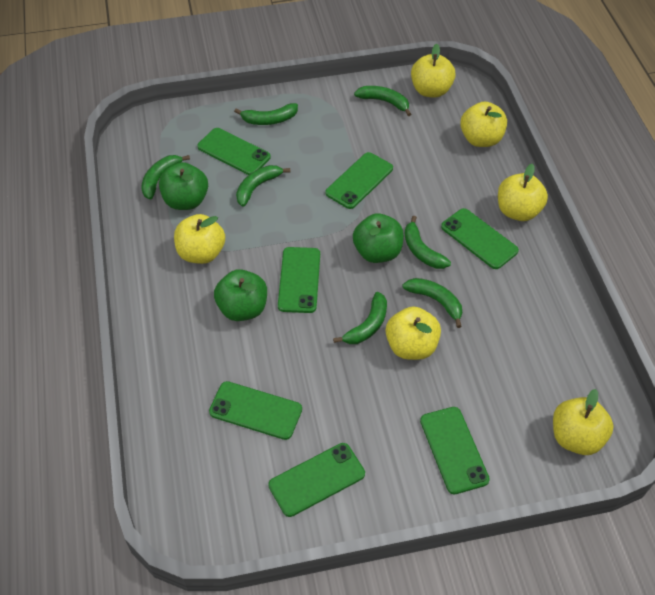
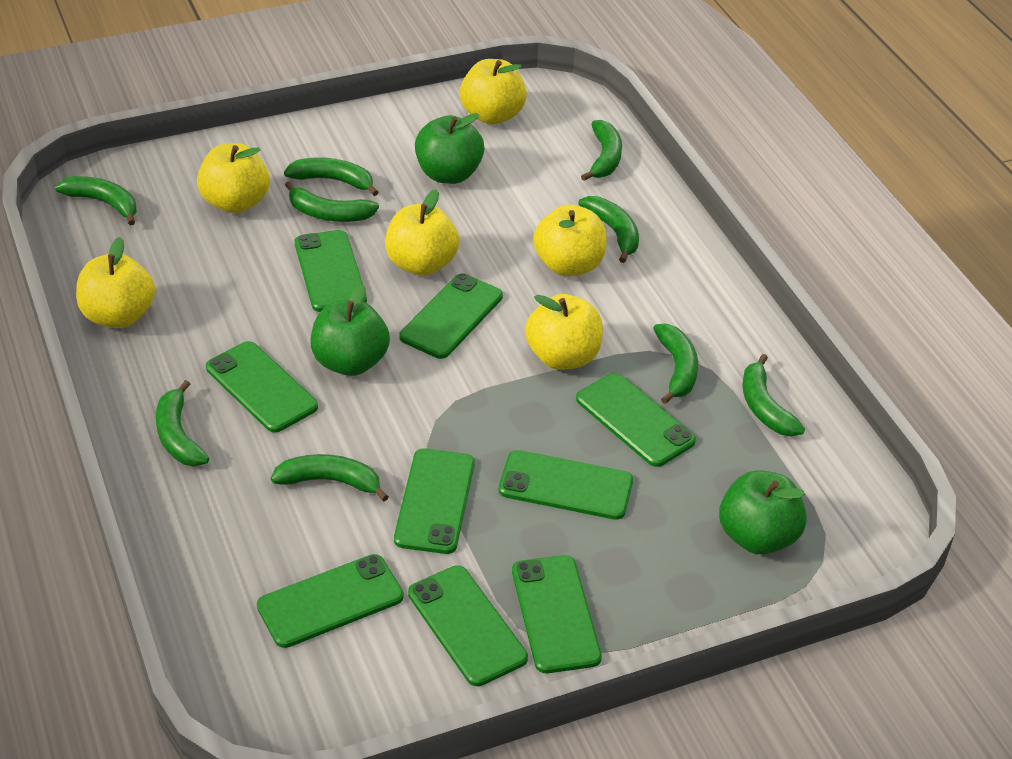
green banana: [141,155,190,200] [234,103,298,125] [236,165,291,207] [333,292,387,344] [354,86,411,116] [402,278,462,328] [405,216,451,269] = 7 -> [55,176,137,225] [156,380,209,466] [271,454,389,501] [284,157,379,196] [285,181,379,222] [578,196,639,263] [581,120,622,181] [653,323,698,404] [743,354,805,436] = 9
green phone: [197,128,271,175] [209,381,302,440] [268,443,365,517] [278,247,320,313] [325,152,393,209] [420,407,490,494] [441,208,519,269] = 7 -> [206,341,318,433] [257,554,404,648] [295,230,367,312] [394,448,475,554] [400,273,503,359] [408,565,528,686] [498,450,633,520] [512,555,602,673] [576,373,696,467] = 9

